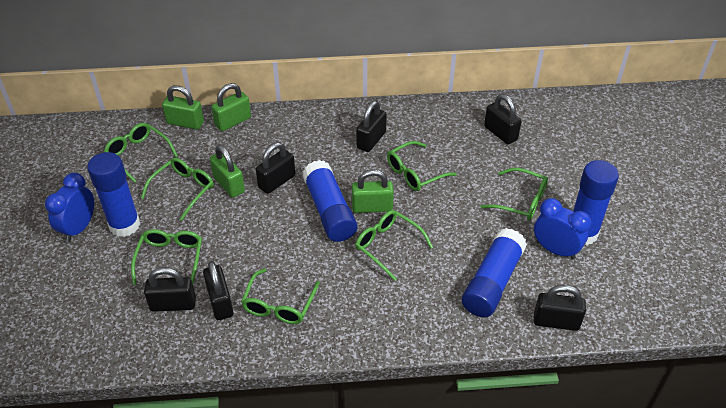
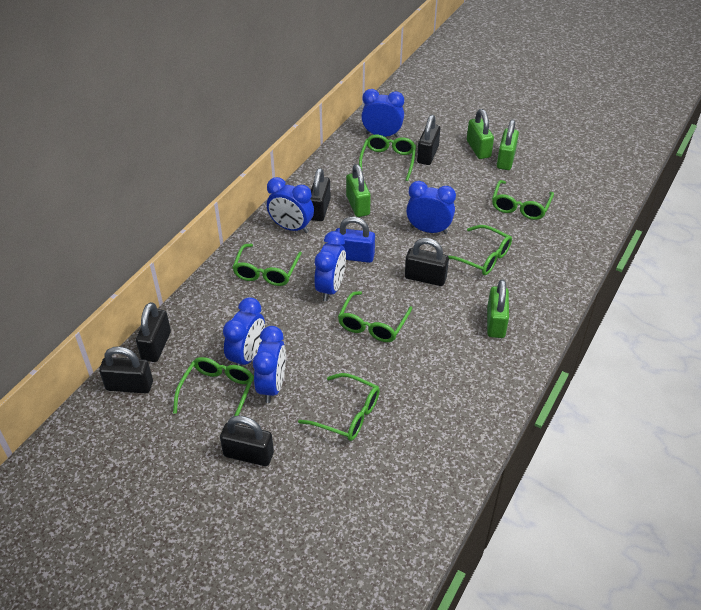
blue clock: [45,173,94,242] [534,198,591,259] = 2 -> [223,297,265,366] [253,326,286,403] [267,177,314,233] [314,231,346,301] [361,89,404,138] [406,181,456,234] = 6
blue glue stick: [87,152,140,237] [303,160,357,242] [462,228,527,317] [573,160,619,245] = 4 -> none = 0
blue padlock: none = 0 -> [335,217,375,263] = 1

